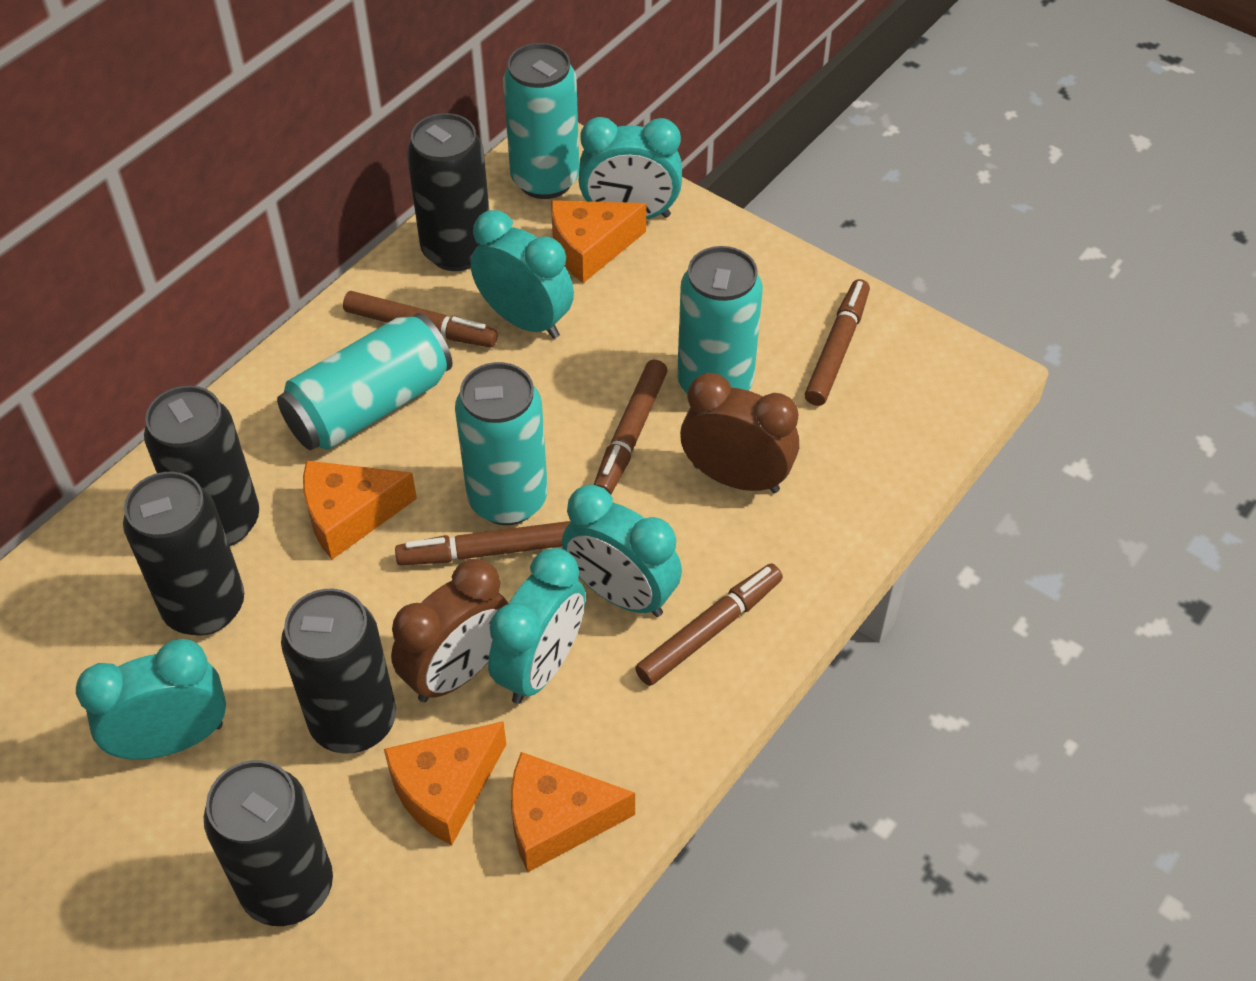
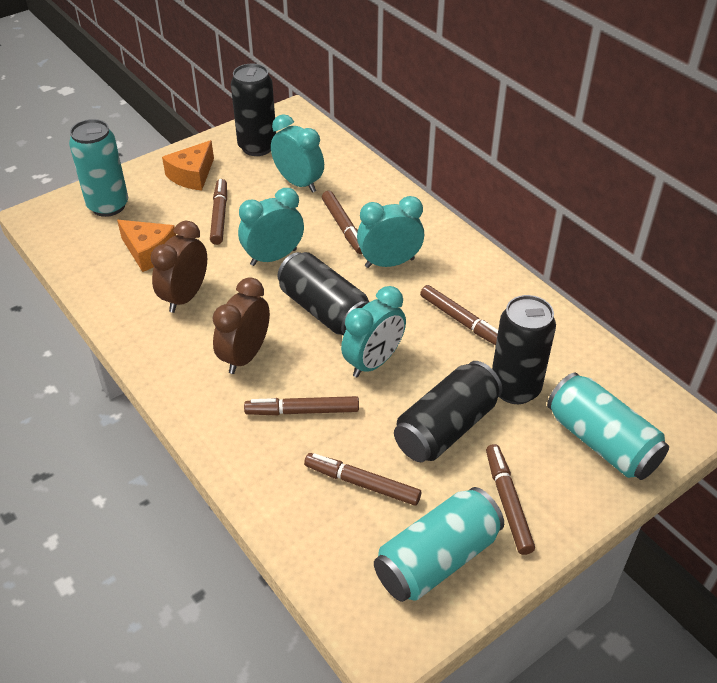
black can: [123,471,244,636] [144,386,259,546] [204,760,333,926] [281,589,396,754] [407,113,489,271] = 5 -> [231,64,276,156] [277,252,369,335] [394,361,502,462] [492,295,556,404] = 4
brown marker: [343,291,498,348] [395,521,571,565] [594,360,667,495] [635,563,783,686] [805,279,870,406] = 5 -> [210,179,227,245] [244,396,359,416] [304,453,421,506] [322,191,362,254] [420,285,498,345] [486,444,535,555] = 6
orange cheese: [303,461,417,559] [384,721,506,845] [511,752,635,872] [551,200,646,283] = 4 -> [117,220,176,272] [162,140,214,191] = 2
turquoise can: [277,313,452,450] [455,362,548,525] [503,43,579,199] [677,246,763,394] = 4 -> [69,119,128,217] [374,487,504,602] [547,373,669,480] = 3
turquoise clock: [76,639,226,760] [471,210,574,339] [488,548,586,704] [562,485,682,617] [578,117,682,220] = 5 -> [238,188,304,266] [271,114,324,193] [341,286,406,378] [357,196,424,268] = 4

